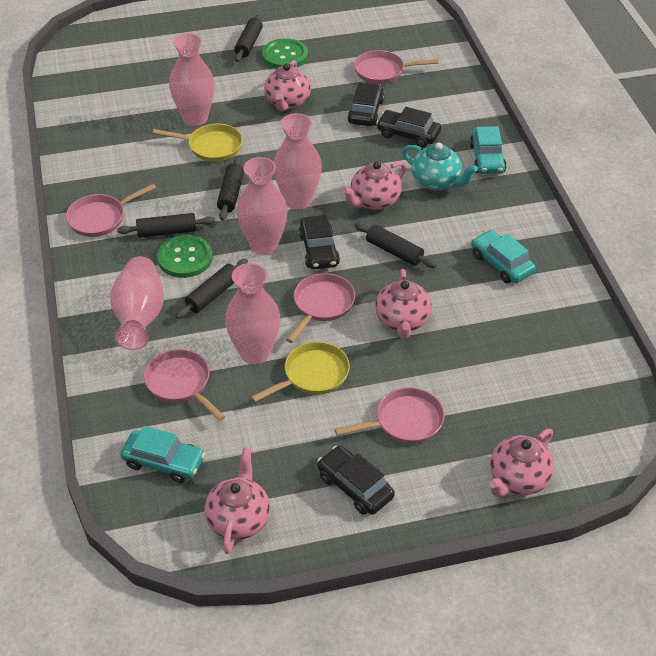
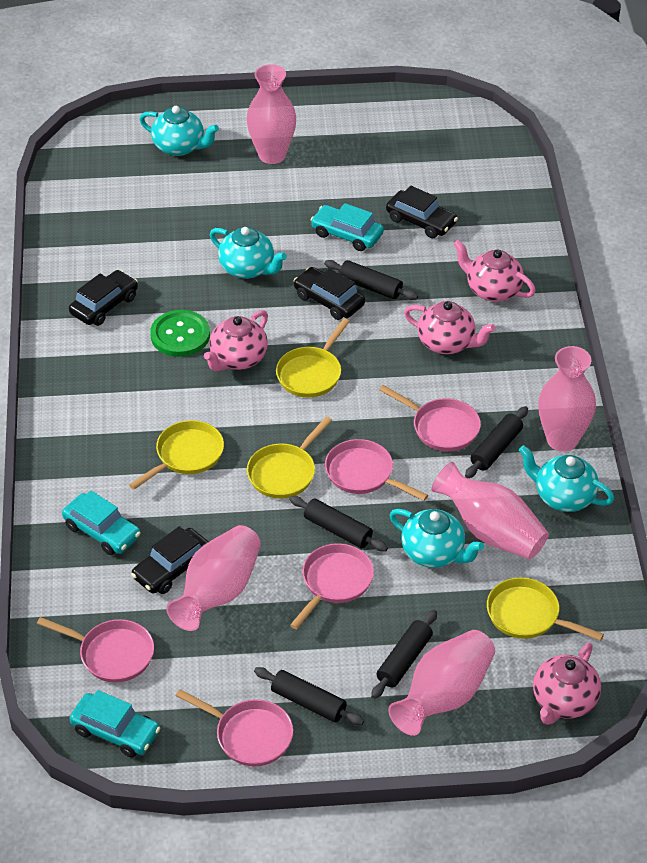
green button: [157,235,213,278] [262,38,308,69] = 2 -> [150,310,210,357] = 1
pink teapot: [204,448,270,554] [264,60,311,111] [342,161,406,210] [375,269,432,339] [489,429,554,497] = 5 -> [204,310,268,371] [404,301,495,354] [453,240,536,302] [533,643,601,725] = 4
turquoise teapot: [403,142,478,191] = 1 -> [139,106,219,156] [210,227,287,279] [390,509,484,568] [519,445,614,512] = 4
yellow pan: [153,124,243,162] [251,342,350,402] = 2 -> [129,420,224,490] [247,416,332,499] [276,318,350,398] [487,577,604,641] = 4

